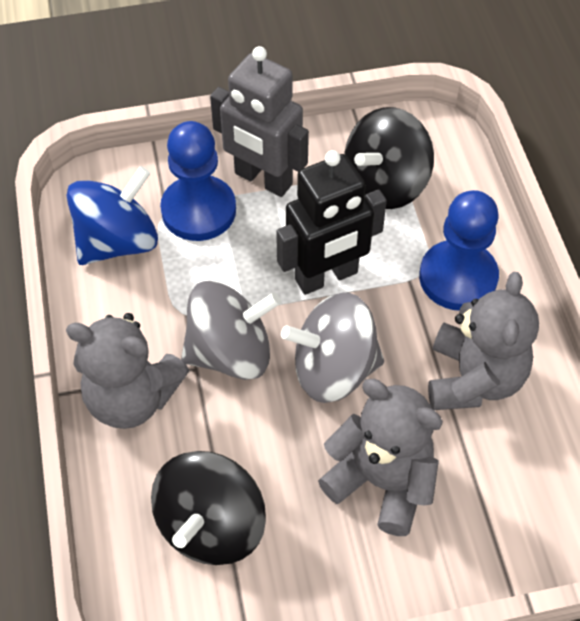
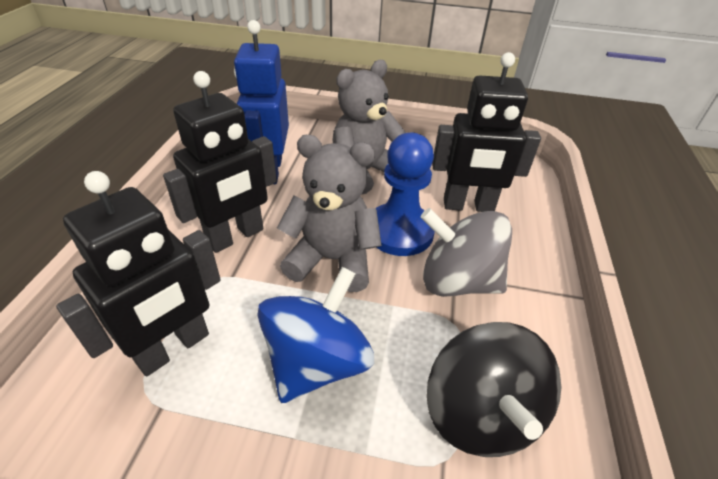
black robot: [276,150,387,295] = 1 -> [56,171,221,376] [163,71,277,253] [432,52,541,212] = 3
black spinning top: [151,451,266,565] [344,107,434,209] = 2 -> [426,322,562,457] = 1
blue pawn: [160,121,236,241] [419,190,499,311] = 2 -> [376,132,435,256] = 1
blue robot: none = 0 -> [234,20,289,184] = 1
grey robot: [210,46,309,197] = 1 -> none = 0
grey spinning top: [181,281,281,380] [281,293,384,403] = 2 -> [421,208,512,297] = 1
grey teddy bear: [66,313,189,429] [318,379,443,536] [428,272,539,410] = 3 -> [277,135,382,292] [332,60,406,195] = 2

